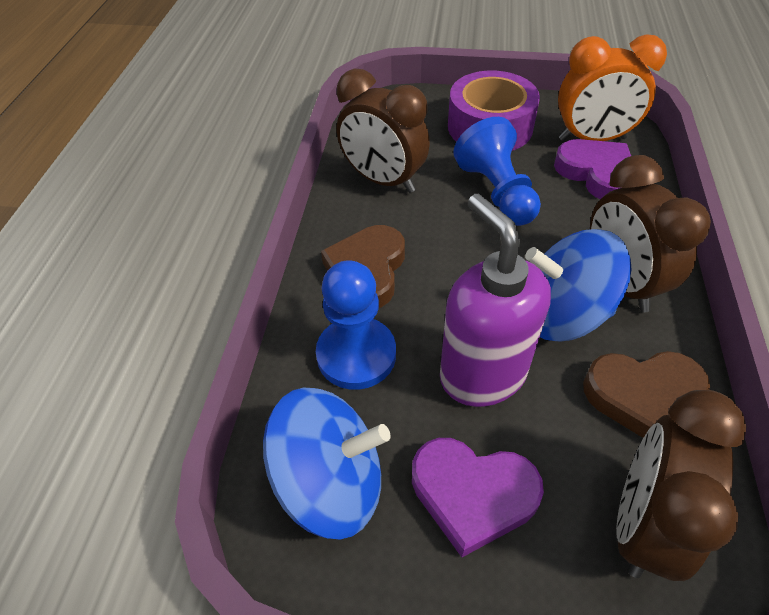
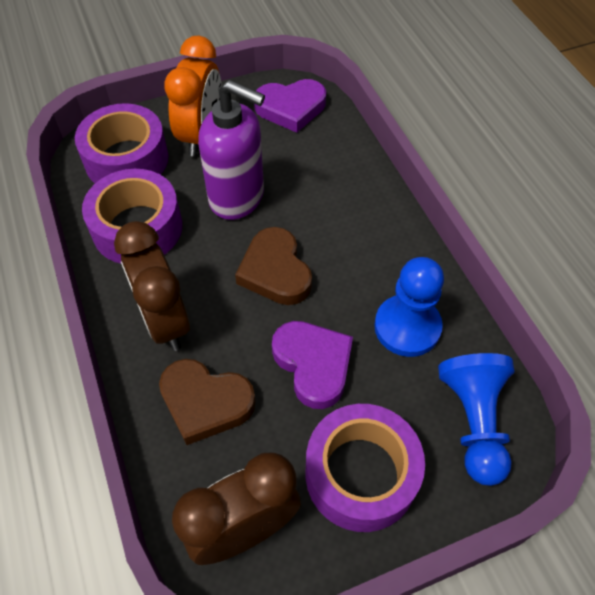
blue spinning top: [263,388,391,539] [525,229,632,342] = 2 -> none = 0
brown clock: [336,68,430,193] [590,155,711,312] [616,390,746,581] = 3 -> [114,221,190,351] [172,453,301,565] = 2
purple tape: [448,71,540,151] = 1 -> [75,103,168,183] [82,169,182,264] [306,404,425,532] = 3

